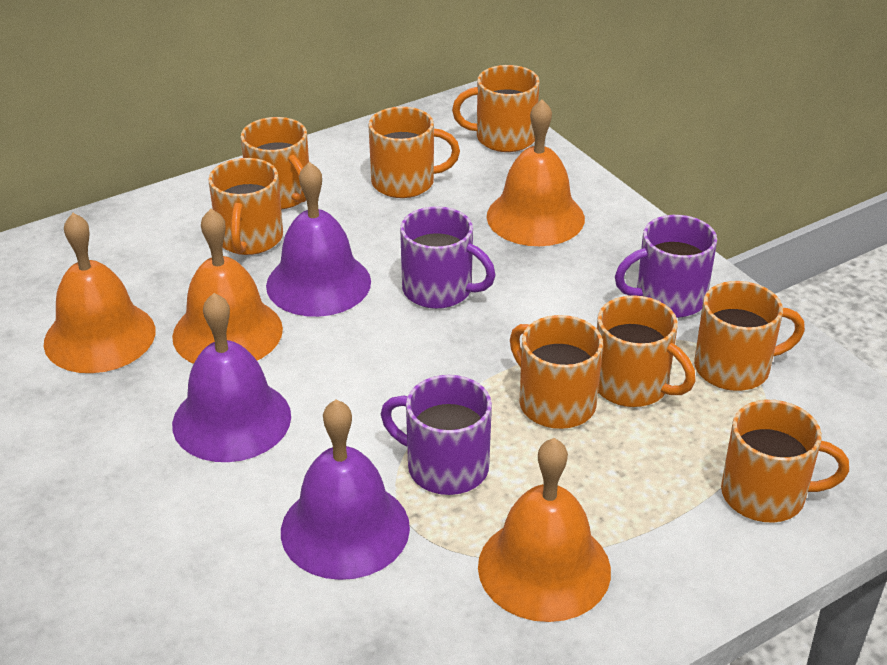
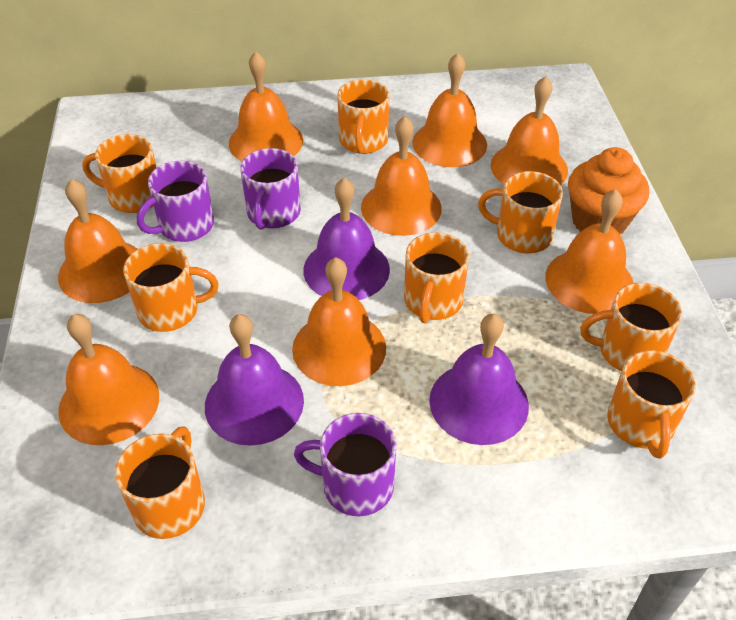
orange bell: [44,213,156,373] [172,209,283,364] [478,438,611,622] [487,99,585,246] = 4 -> [58,179,138,303] [58,314,159,445] [229,51,303,161] [292,257,386,386] [361,116,442,236] [412,53,487,167] [491,76,568,185] [545,189,634,314] = 8
orange cupcake: none = 0 -> [568,147,649,234] = 1

